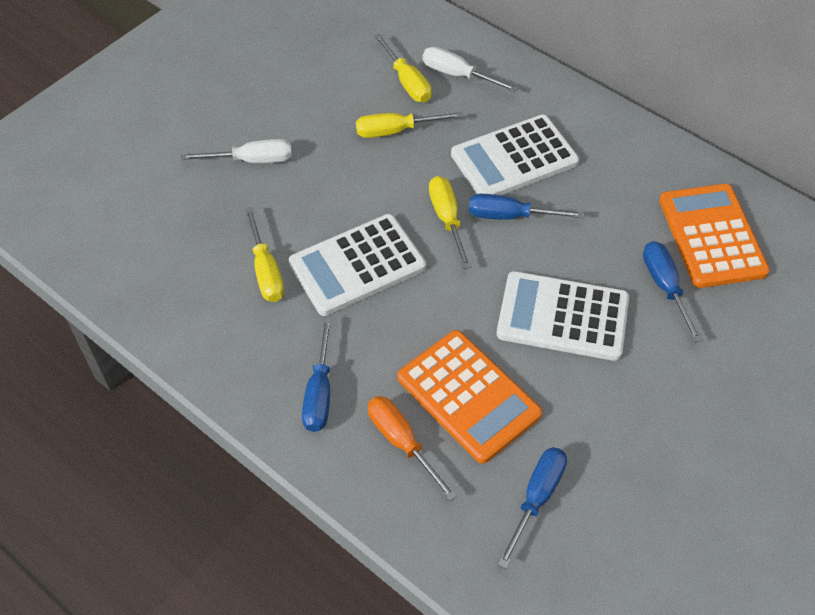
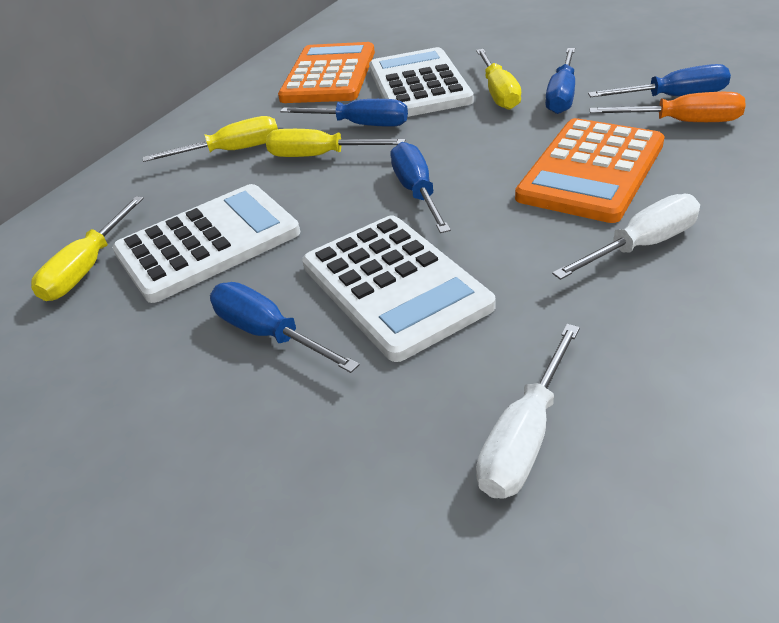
blue screwdriver: [302,318,332,432] [469,194,584,220] [497,447,567,569] [643,241,702,343] = 4 -> [210,282,360,373] [280,99,408,127] [390,142,451,233] [545,48,575,114] [588,64,731,97] = 5

